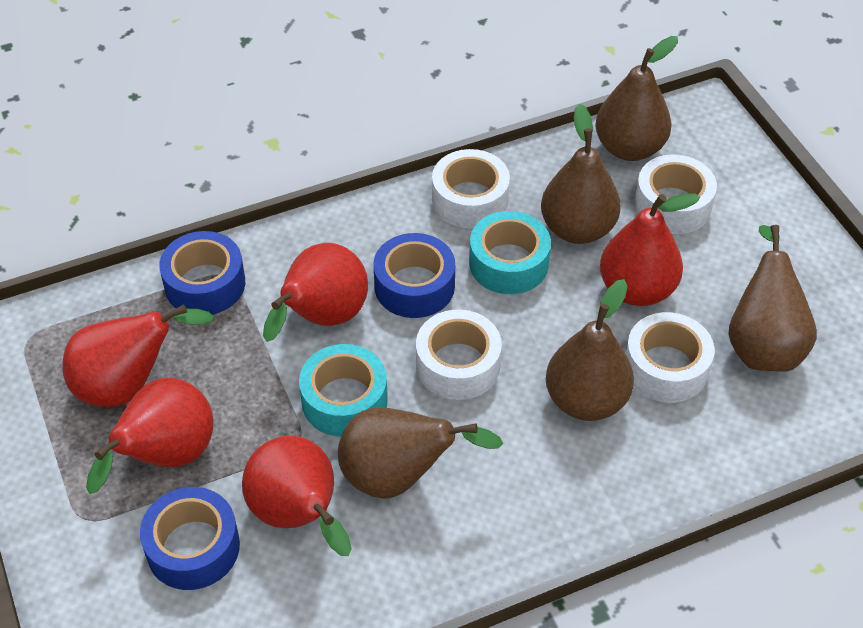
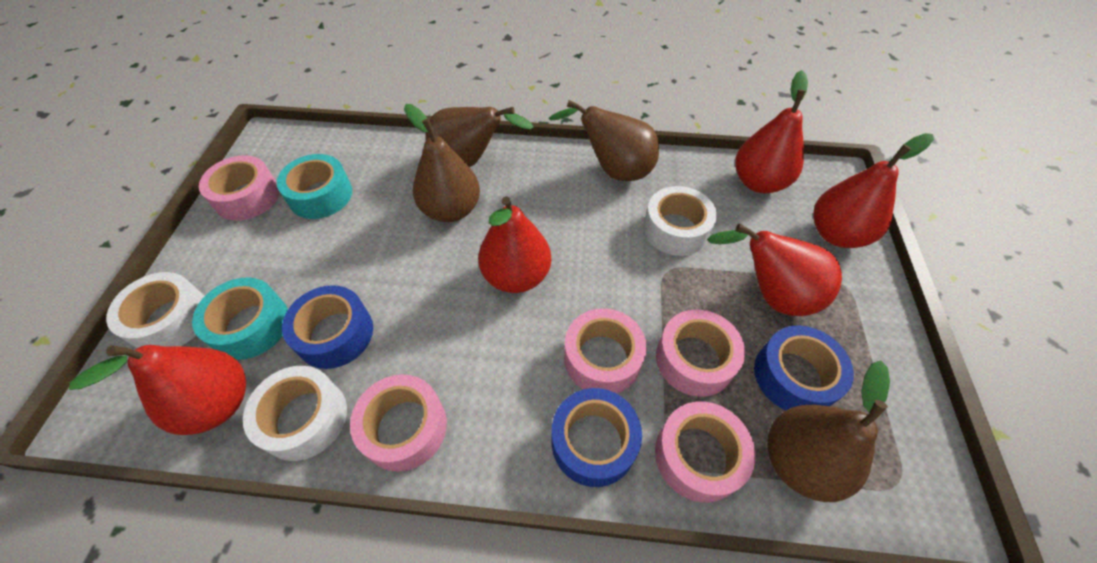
brown pear: [338,407,503,498] [541,104,621,244] [546,279,634,421] [595,36,678,161] [728,225,817,372] = 5 -> [404,104,480,222] [425,107,533,168] [549,100,659,181] [767,360,890,502] = 4
pink tape: none = 0 -> [199,155,280,221] [350,374,447,472] [564,308,647,394] [655,401,756,503] [656,309,745,397] = 5
white tape: [416,310,502,400] [432,149,510,229] [626,312,715,403] [634,154,717,234] = 4 -> [106,272,204,348] [243,366,347,461] [643,186,717,256] = 3

